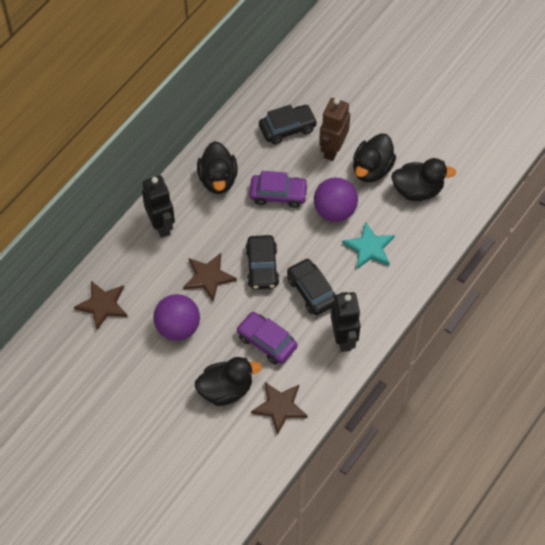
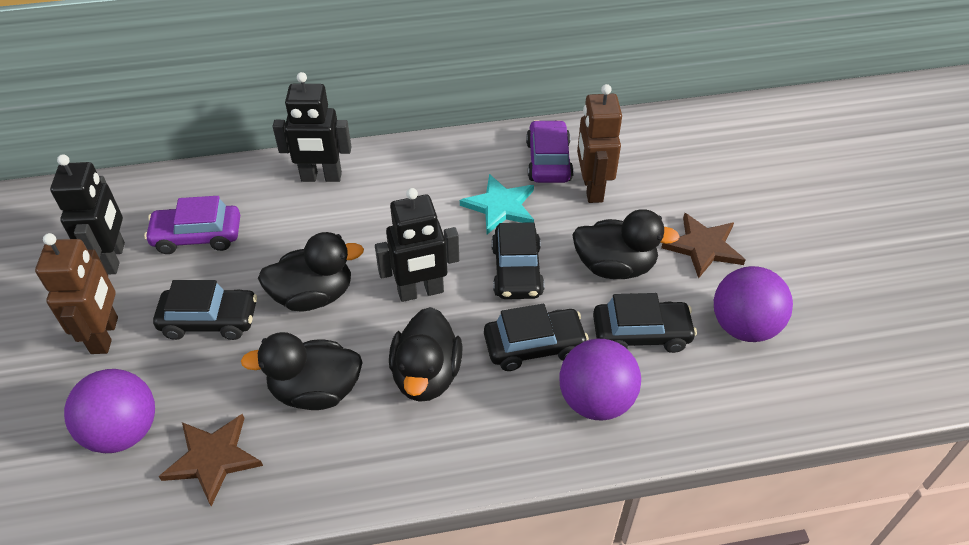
black car: [245,235,279,289] [259,104,318,145] [287,258,336,315] = 3 -> [153,280,257,340] [484,304,589,371] [491,222,544,299] [593,293,697,353] = 4
black robot: [142,175,175,238] [331,292,361,352] = 2 -> [50,154,125,275] [273,72,352,182] [375,188,459,302] = 3
brown robot: [319,98,350,161] = 1 -> [35,233,118,354] [577,84,622,203] = 2
brown star: [74,281,128,330] [183,253,237,302] [251,382,308,435] = 3 -> [159,414,263,506] [661,213,745,278] = 2
purple ball: [154,294,200,341] [314,177,358,222] = 2 -> [64,369,155,453] [559,339,641,421] [714,266,793,342] = 3

